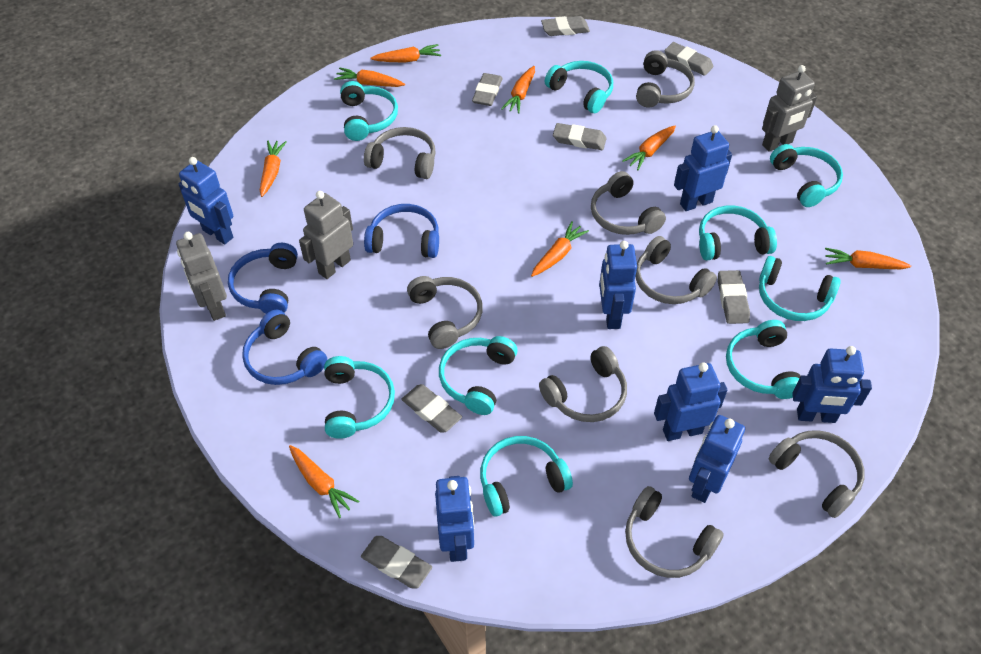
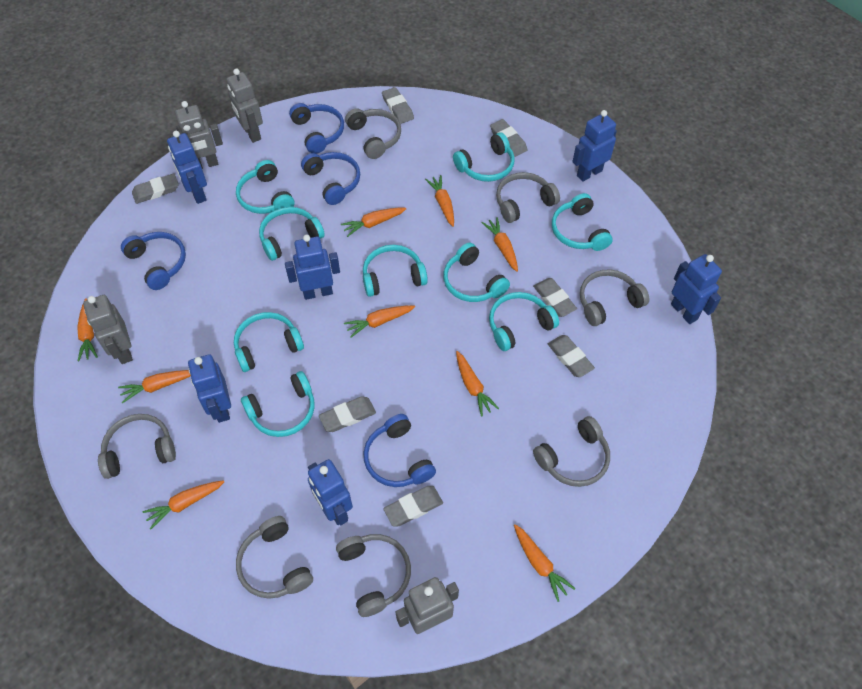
blue headphones: [228,243,298,314] [242,310,327,385] [364,204,439,258] = 3 -> [121,232,186,290] [289,103,344,154] [301,152,360,205] [364,414,436,487] = 4
blue robot: [179,157,233,244] [435,476,474,562] [599,241,637,329] [654,362,728,441] [674,125,732,211] [689,415,745,503] [792,346,872,423] = 7 -> [167,131,207,204] [188,354,231,423] [285,235,340,300] [308,459,353,525] [572,110,617,182] [671,254,722,324] = 6
grey headphones: [364,127,436,179] [407,276,483,349] [539,346,627,422] [591,171,666,235] [625,486,724,578] [635,236,717,304] [636,50,695,107] [769,430,864,518] = 8 -> [98,414,176,479] [236,516,313,599] [336,534,411,617] [345,108,401,159] [496,172,560,223] [533,416,610,487] [580,269,649,326] = 7
grey robot: [176,232,227,321] [299,191,353,279] [762,65,817,152] = 3 -> [83,295,133,364] [170,101,223,169] [226,68,263,143] [396,577,459,634] = 4
orange carrot: [260,141,287,197] [289,445,359,518] [334,67,405,87] [370,44,441,62] [501,66,535,114] [531,221,589,277] [622,126,676,170] [825,248,911,269] = 8 -> [77,298,98,362] [118,370,191,403] [142,480,224,529] [341,207,406,237] [344,305,415,338] [425,175,454,227] [456,351,499,416] [482,217,518,272] [514,524,576,602] = 9

